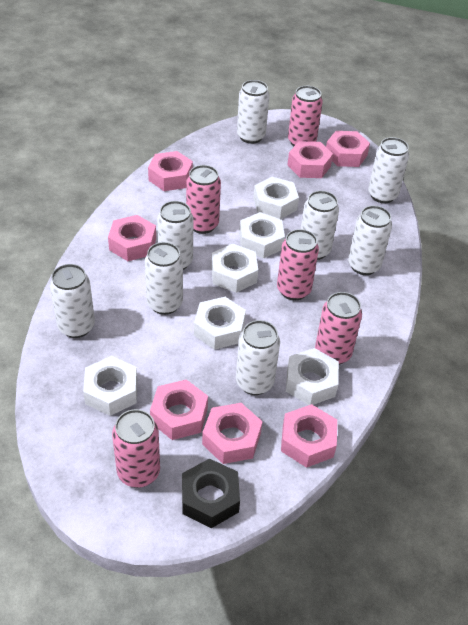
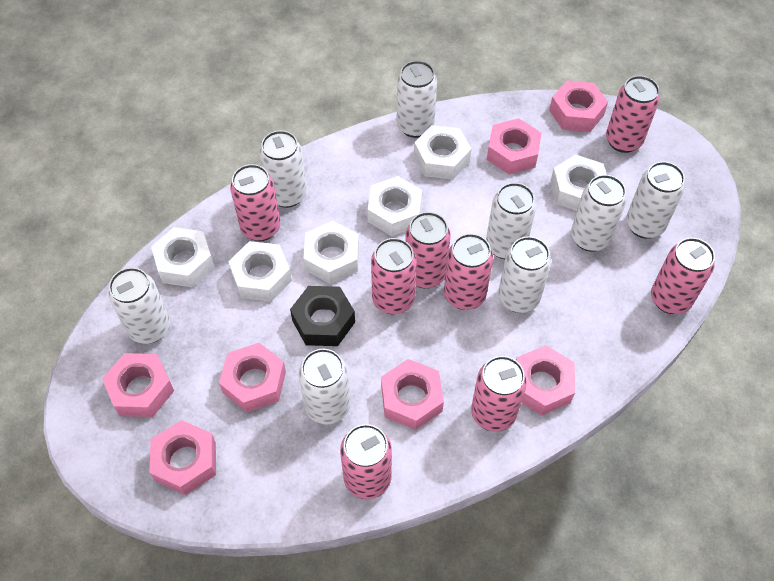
pink can: [112,409,160,488] [186,165,221,234] [277,229,319,300] [288,86,323,147] [315,292,362,365] = 5 -> [230,164,280,241] [340,424,392,499] [371,238,417,314] [405,212,451,289] [444,234,493,310] [471,356,527,432] [606,76,660,153] [651,238,715,314] = 8

